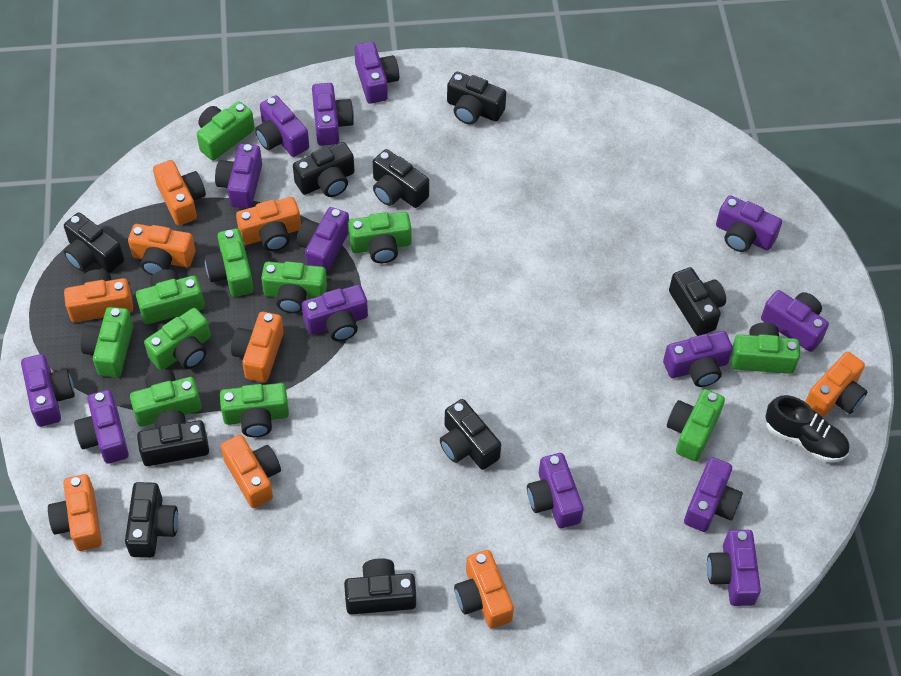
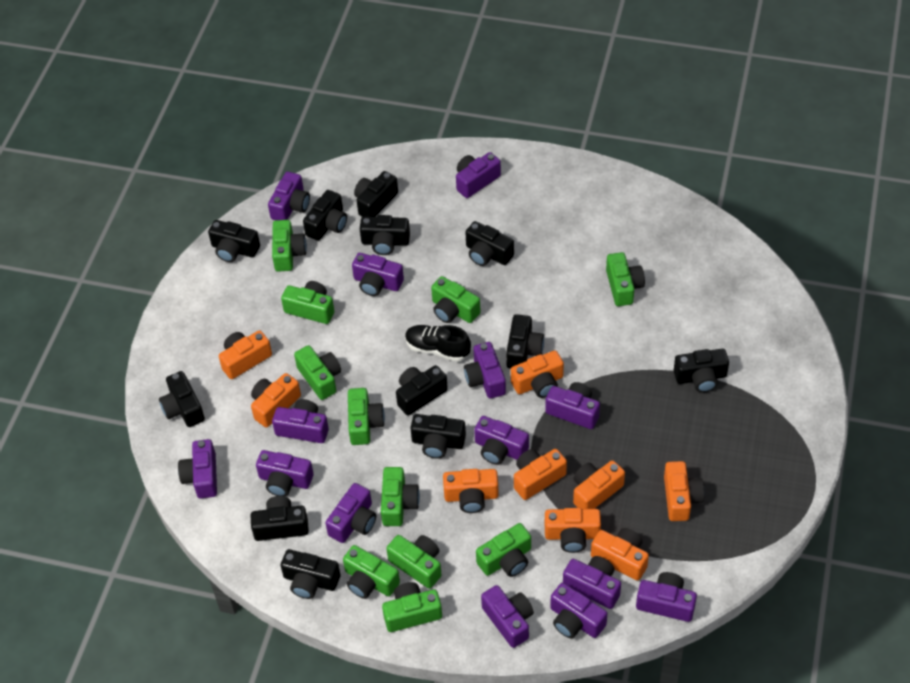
black camera: [64,212,124,273] [125,482,178,558] [137,410,209,466] [293,142,354,197] [344,558,416,615] [373,149,429,208] [440,399,501,470] [447,72,506,124] [669,267,726,336] = 9 -> [159,371,205,427] [208,220,260,262] [251,496,309,541] [281,549,340,599] [303,190,347,241] [354,171,398,217] [360,215,410,255] [396,365,448,416] [410,414,466,459] [465,221,514,266] [506,314,544,369] [674,349,729,393] = 12

